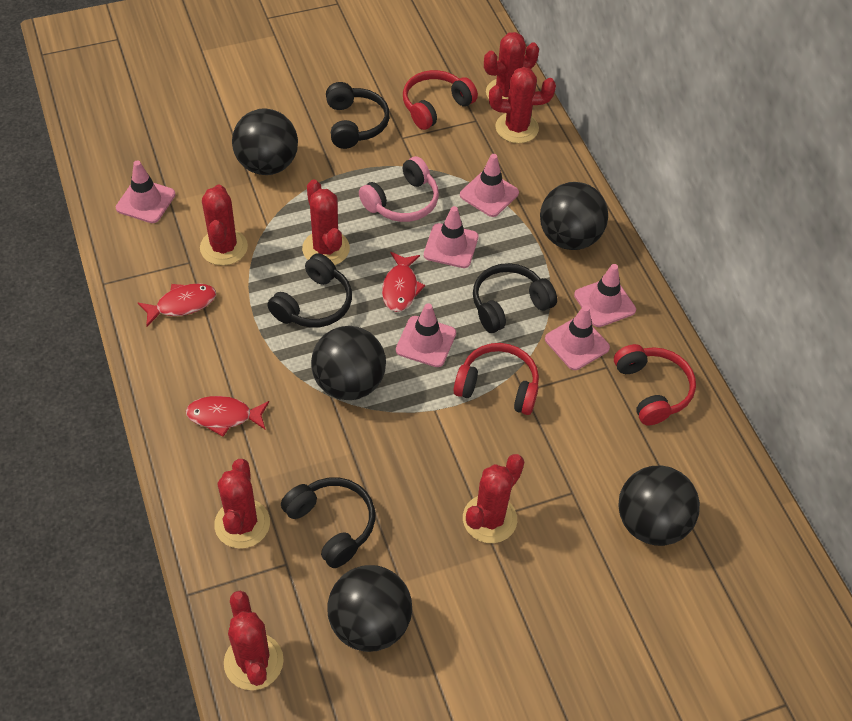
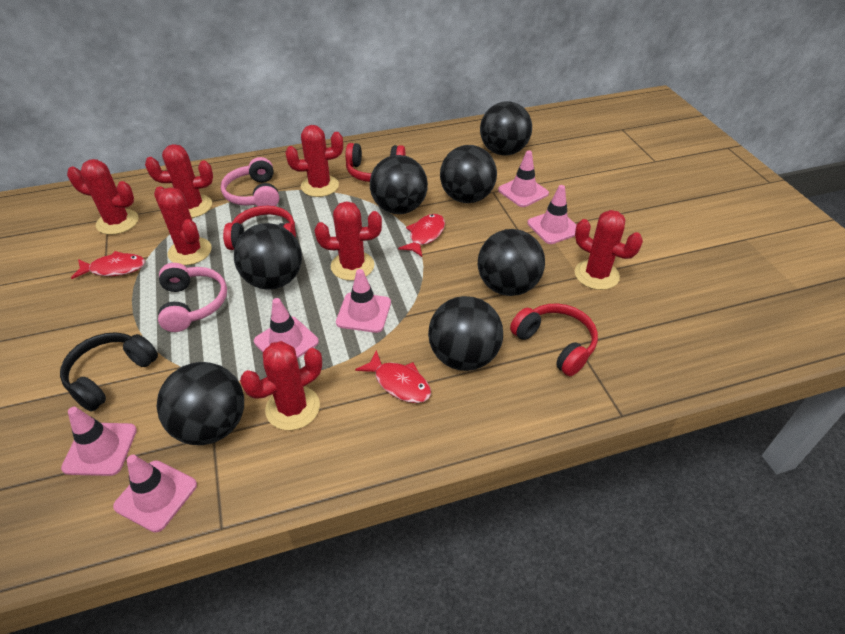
black ball: [232,109,298,175] [311,326,386,400] [327,565,412,652] [540,182,608,250] [618,466,700,546] = 5 -> [156,362,244,445] [234,223,302,290] [370,155,428,214] [428,296,503,371] [440,145,497,203] [478,229,545,296] [480,101,532,156] = 7
black headphones: [267,253,352,328] [281,477,375,568] [326,82,390,149] [473,263,557,333] = 4 -> [60,332,158,411] = 1
pink headphones: [359,156,439,222] = 1 -> [158,263,227,332] [221,157,279,206] = 2

